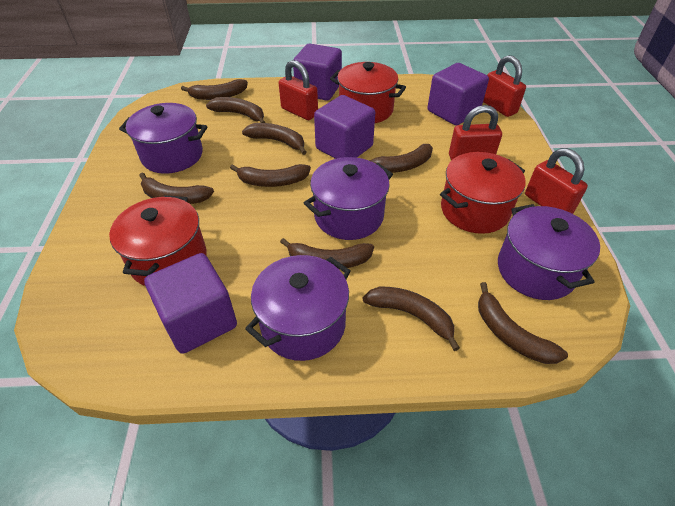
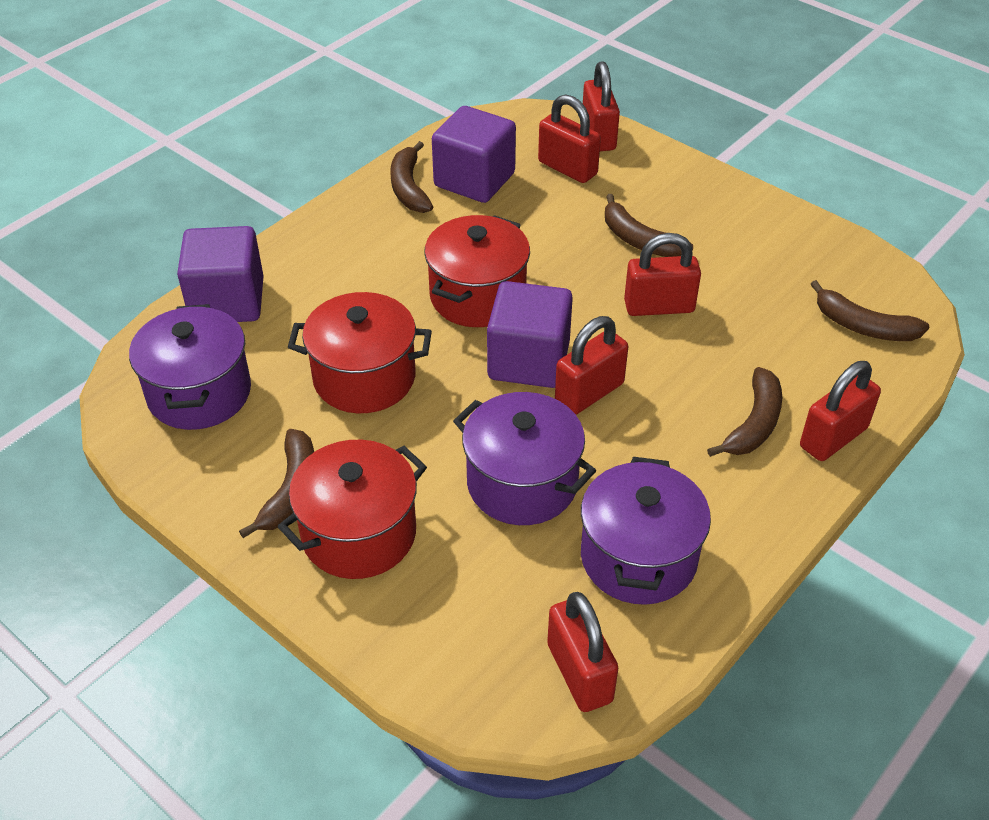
brown banana: [139,172,214,204] [181,79,248,100] [206,97,265,123] [230,164,311,187] [242,123,307,155] [280,238,374,269] [362,287,460,351] [369,144,433,173] [478,282,568,364] = 9 -> [239,429,314,538] [390,141,433,213] [605,194,693,257] [707,367,782,457] [811,280,929,341] = 5
purple cube: [144,253,237,354] [293,43,342,101] [314,95,375,159] [427,63,489,126] = 4 -> [177,226,264,322] [432,106,516,203] [487,281,573,388] = 3
purple pot: [119,103,207,174] [245,255,351,361] [304,157,393,240] [498,204,600,300] = 4 -> [129,304,251,430] [453,392,596,525] [581,457,711,605] = 3
red padlock: [279,60,318,120] [449,105,502,161] [483,55,526,117] [525,148,588,214] = 4 -> [538,94,601,183] [547,592,618,712] [555,316,628,415] [583,61,620,151] [624,233,701,316] [800,361,881,461] = 6

